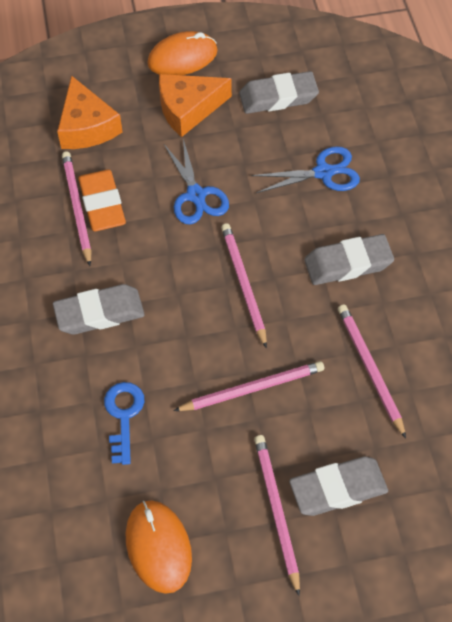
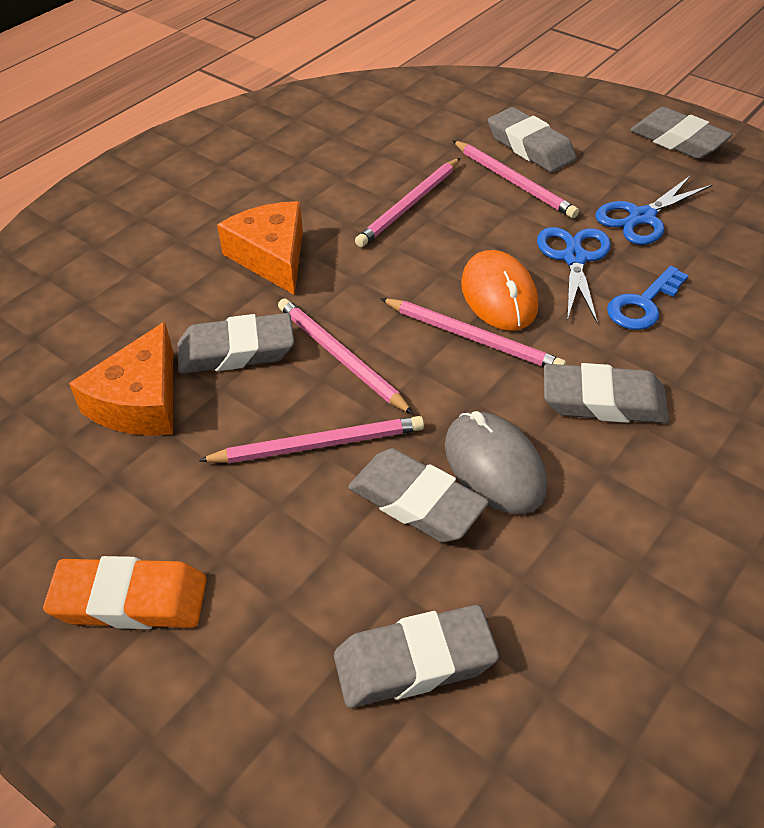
grey eraser: [53,284,145,334] [239,71,319,114] [289,456,388,516] [304,234,394,285] = 4 -> [178,313,294,374] [334,605,499,708] [348,448,489,543] [488,107,576,172] [544,363,669,423] [630,107,733,159] = 6
grey mouse: none = 0 -> [445,411,547,514] = 1
orange mouse: [126,500,192,594] [147,31,218,75] = 2 -> [461,250,538,331] = 1

